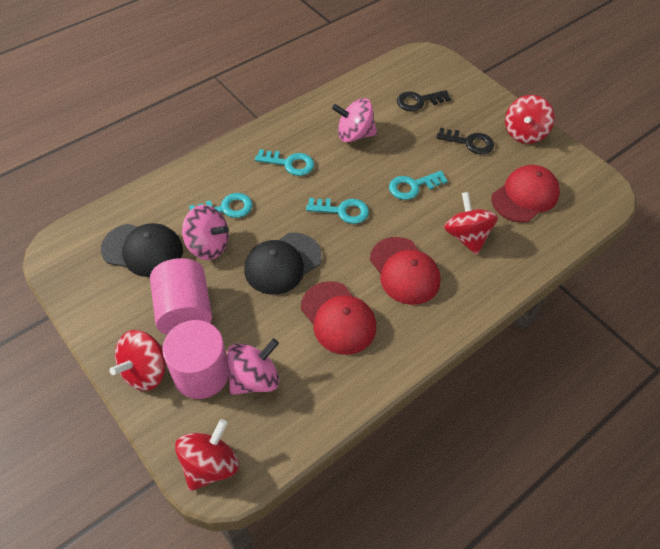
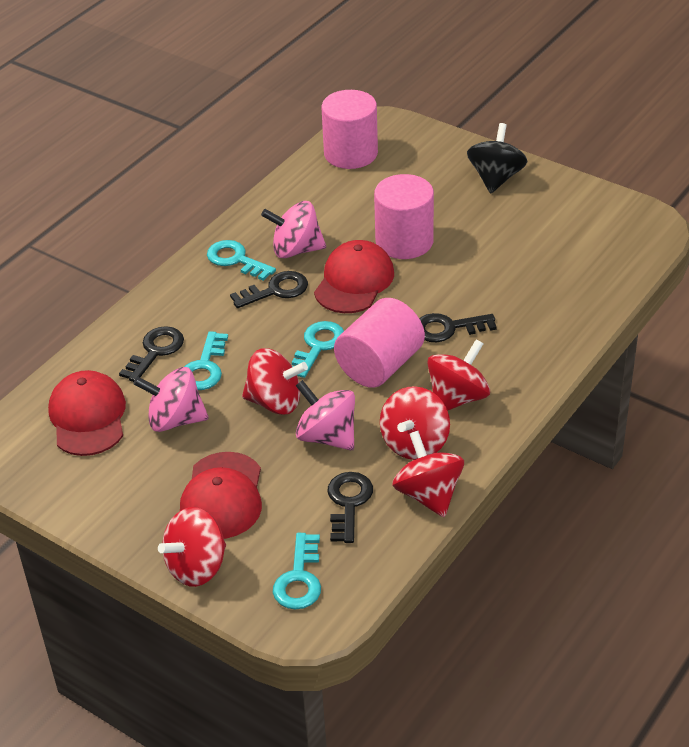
black cap: [101,223,183,277] [244,233,322,295] = 2 -> none = 0
black key: [397,90,451,111] [436,127,494,154] = 2 -> [119,326,184,382] [230,271,308,308] [327,472,373,543] [419,313,497,342] = 4
black spinning top: none = 0 -> [467,123,527,193] = 1
pink cylinder: [150,258,212,335] [162,320,229,399] = 2 -> [322,90,378,169] [334,298,425,388] [374,174,434,259] = 3
red spinning top: [110,330,165,391] [175,419,239,491] [444,192,498,255] [505,95,555,144] = 4 -> [158,507,226,587] [242,348,308,415] [380,386,450,460] [392,431,464,517] [427,339,490,411] = 5

